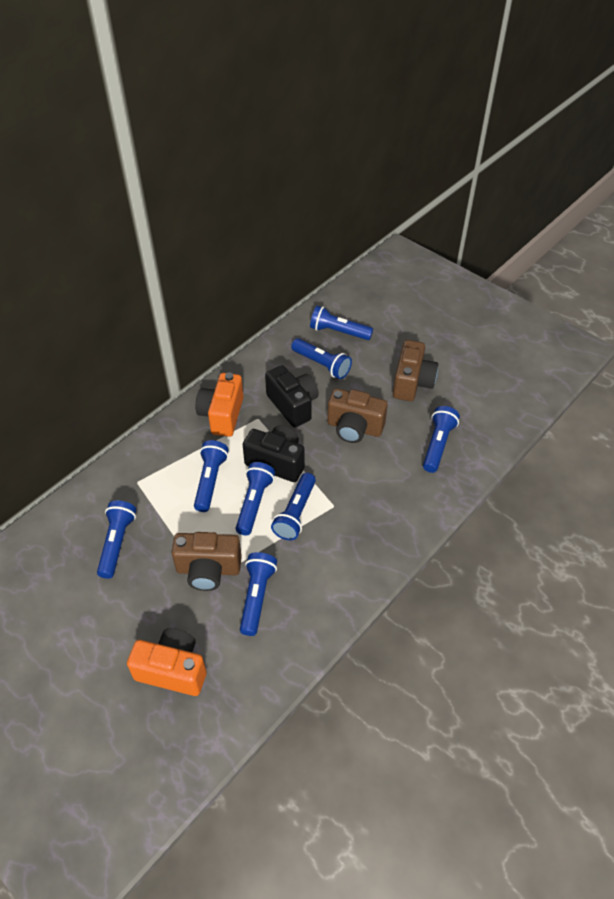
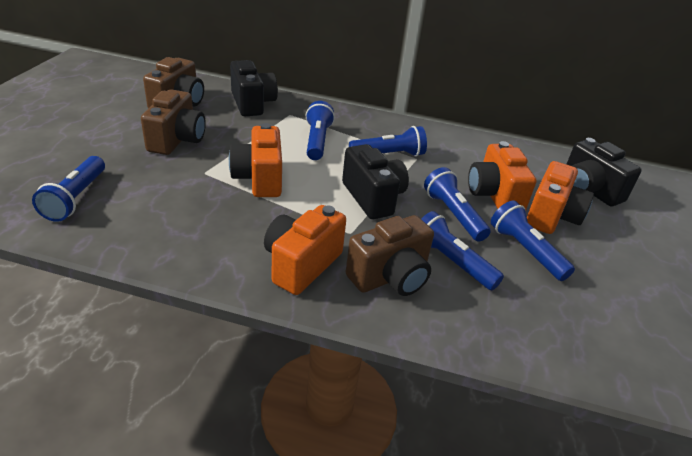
black camera: [243,425,305,482] [265,365,319,428] = 2 -> [230,60,278,116] [342,144,409,219] [566,138,642,206] = 3
blue flashlight: [97,500,136,579] [194,440,229,512] [236,462,275,536] [240,552,277,636] [271,473,316,540] [291,338,352,379] [310,306,373,340] [423,406,460,473] = 8 -> [32,156,105,222] [306,101,335,160] [349,126,427,157] [421,211,504,290] [424,167,491,242] [491,201,575,281] = 6
orange camera: [127,628,206,696] [196,372,243,437] = 2 -> [229,123,282,197] [264,205,346,295] [468,141,537,211] [527,161,594,234] = 4

